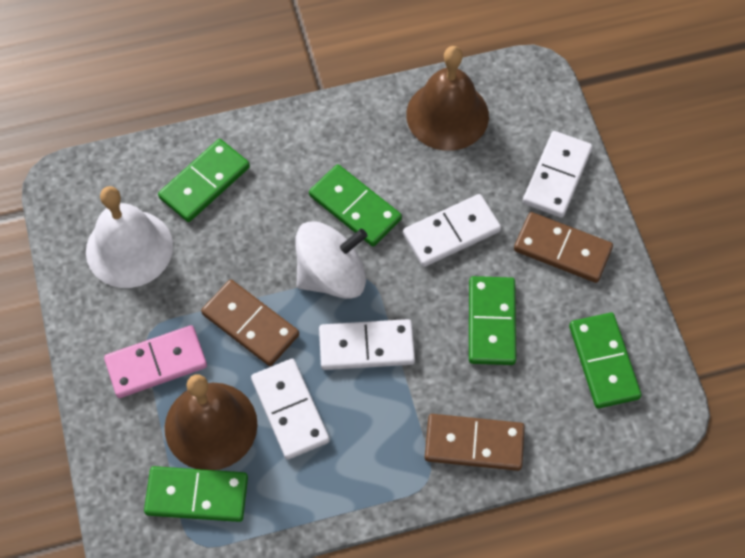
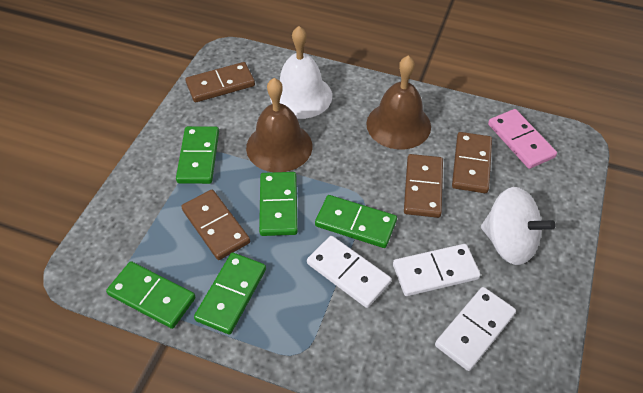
brown domino: [201,280,299,366] [425,414,525,471] [514,212,613,283] = 3 -> [181,190,250,260] [185,62,255,102] [404,154,443,218] [452,132,492,193] = 4
white domino: [251,359,330,460] [319,319,415,370] [403,194,501,267] [523,131,593,218] = 4 -> [307,236,391,308] [393,244,480,296] [435,287,516,371] = 3

